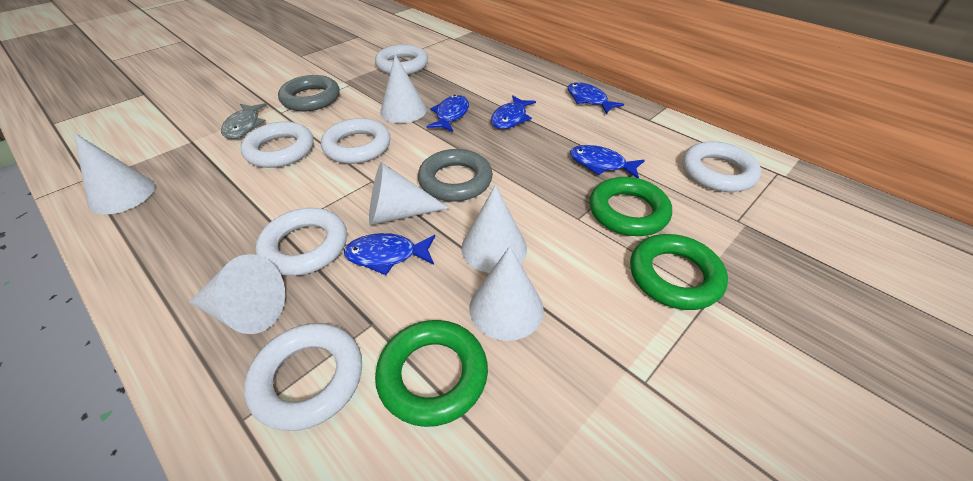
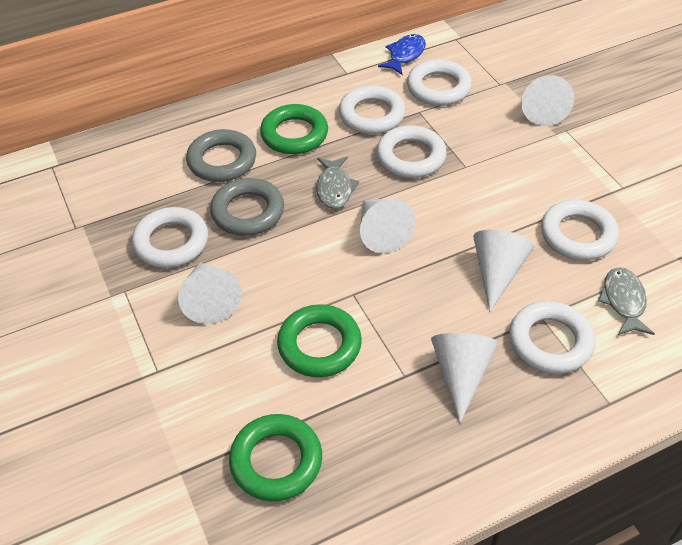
blue fish: [344,233,435,275] [427,95,469,132] [491,95,536,129] [568,83,624,114] [570,145,645,178] = 5 -> [378,34,426,75] = 1
grey fish: [221,103,267,139] = 1 -> [316,156,359,209] [598,267,655,335] = 2
white cone: [74,133,155,215] [189,254,285,334] [369,162,450,225] [380,54,427,123] [461,185,527,273] [469,246,544,341] = 6 -> [178,263,242,324] [360,198,416,254] [431,333,498,423] [473,230,534,312] [521,75,574,126] = 5

